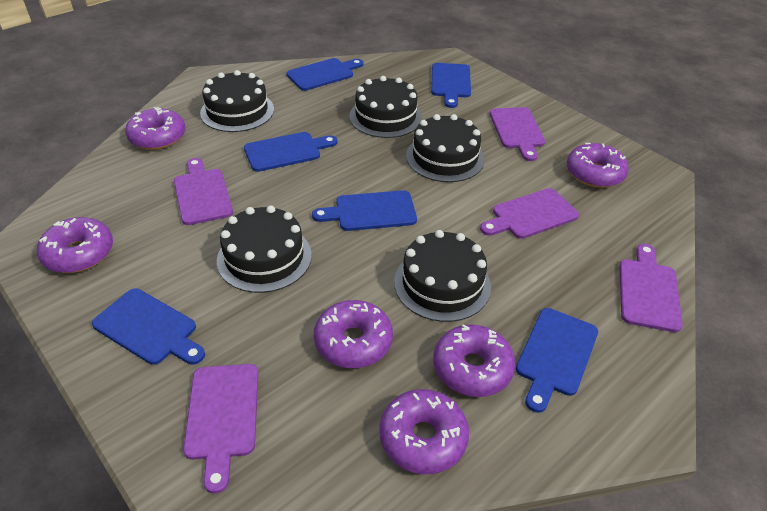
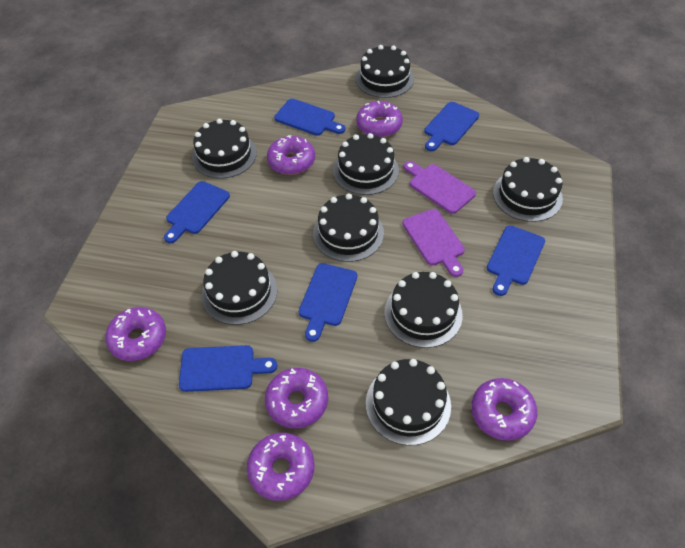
black cake: [200,70,274,132] [217,205,312,293] [349,76,422,138] [394,230,491,322] [406,114,485,182] = 5 -> [192,119,257,179] [202,251,277,325] [313,193,384,262] [333,133,399,195] [356,45,414,98] [366,359,451,445] [384,272,463,348] [493,157,563,222] = 8
purple cutting board: [174,158,233,225] [183,364,258,494] [480,188,579,239] [490,107,545,161] [619,244,683,332] = 5 -> [403,161,476,214] [403,209,465,277] = 2

